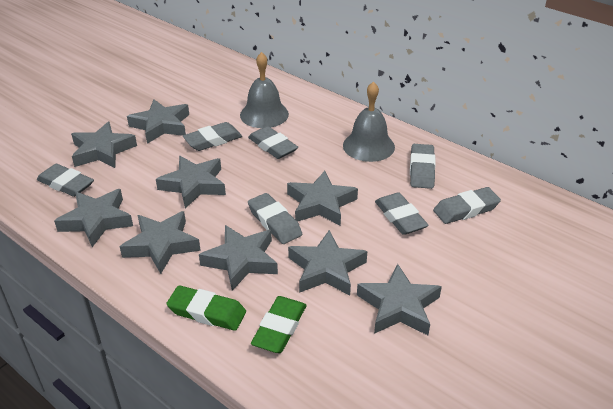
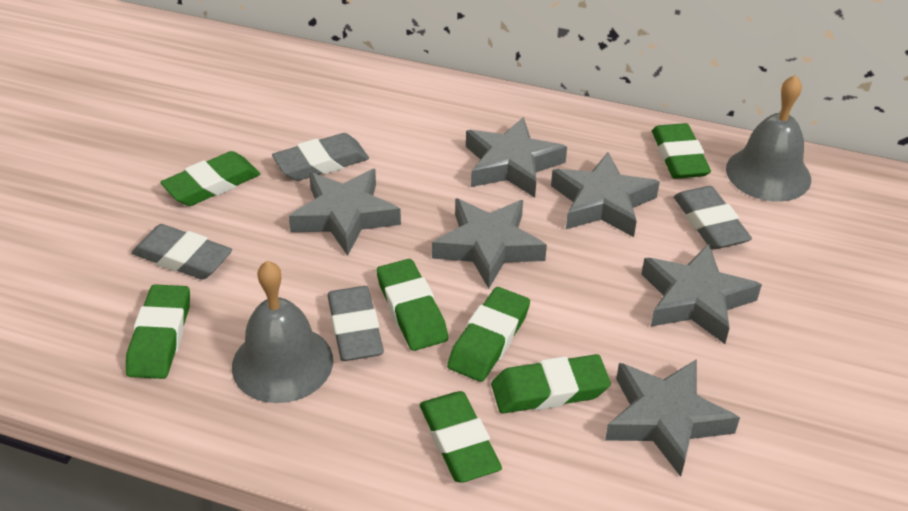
green eraser: [166,285,246,331] [251,296,307,353] = 2 -> [126,284,190,379] [160,151,260,206] [377,259,448,351] [420,391,502,483] [447,287,530,382] [491,354,611,414] [652,123,711,179] = 7
grey eraser: [37,164,94,197] [183,122,242,151] [248,126,298,159] [248,193,302,244] [375,192,429,235] [410,144,436,189] [433,187,501,224] = 7 -> [132,224,232,280] [272,133,369,181] [328,286,384,361] [674,186,752,249] = 4
grey star: [54,189,133,247] [71,122,137,168] [119,211,201,274] [127,100,189,144] [156,156,226,209] [199,225,278,291] [287,171,358,226] [288,230,367,296] [357,264,442,335] = 9 -> [289,169,401,256] [432,198,547,289] [466,117,567,197] [551,152,660,237] [605,359,740,477] [642,244,762,344] = 6

